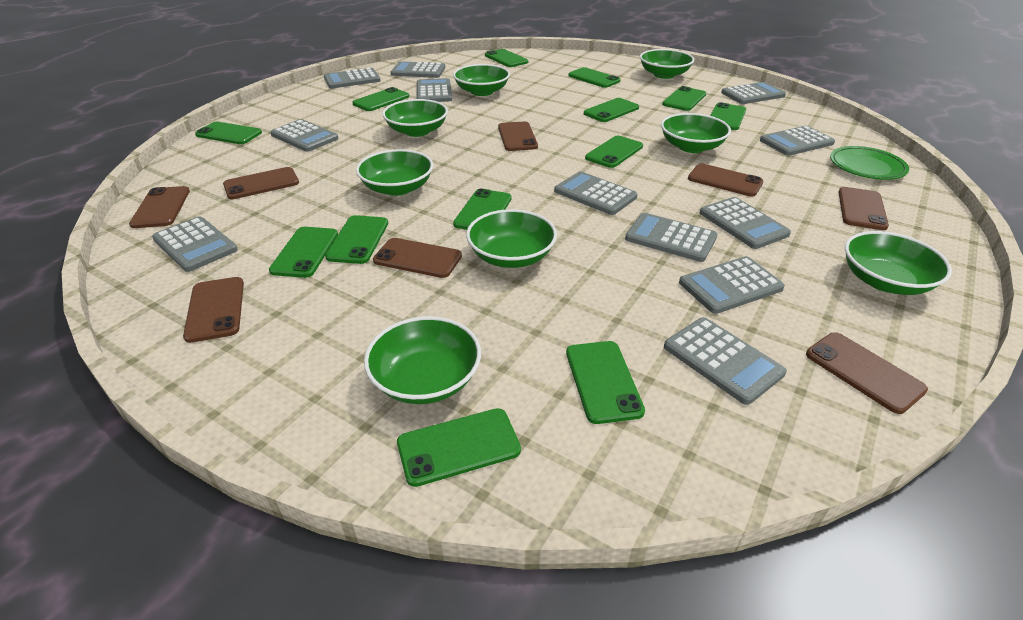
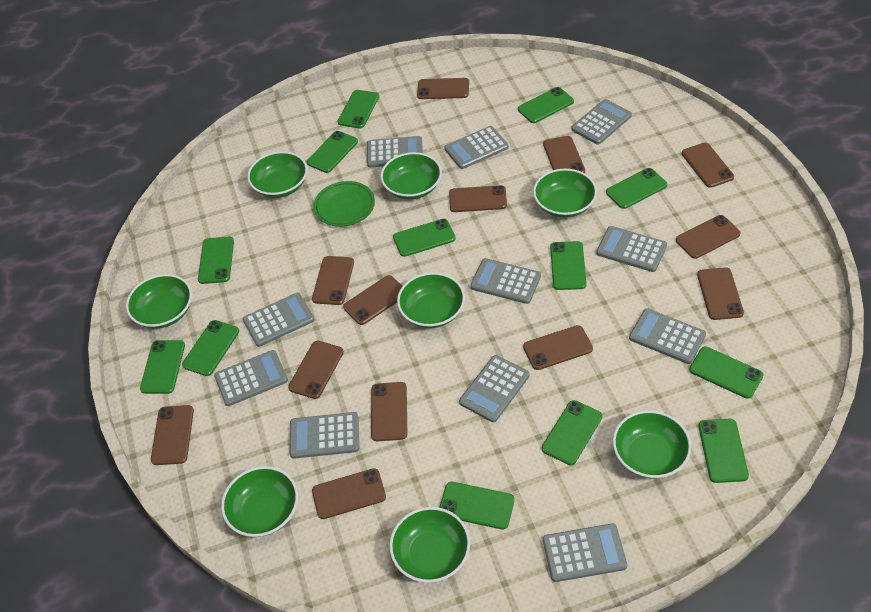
brown phone: [129,186,190,228] [183,277,244,343] [223,167,299,199] [373,238,462,278] [498,121,538,151] [688,163,764,197] [806,332,928,414] [838,187,889,230] = 8 -> [151,405,194,465] [288,341,344,399] [312,256,354,305] [312,468,386,519] [343,275,402,325] [371,382,407,441] [417,78,469,99] [449,185,507,212] [523,325,593,370] [543,136,585,173] [676,215,741,259] [682,143,734,188] [697,267,744,320] = 13
grey calculator: [152,216,238,272] [270,119,339,152] [324,68,381,89] [390,61,445,78] [417,78,452,102] [554,171,638,215] [625,213,717,262] [664,317,787,405] [679,256,785,314] [700,197,791,249] [721,82,786,104] [760,126,835,156] = 12 -> [214,350,288,406] [243,293,315,347] [289,412,359,459] [367,136,423,167] [444,126,509,169] [459,355,529,422] [470,258,541,304] [543,523,627,582] [571,99,632,145] [596,226,667,272] [629,308,706,364] = 11

